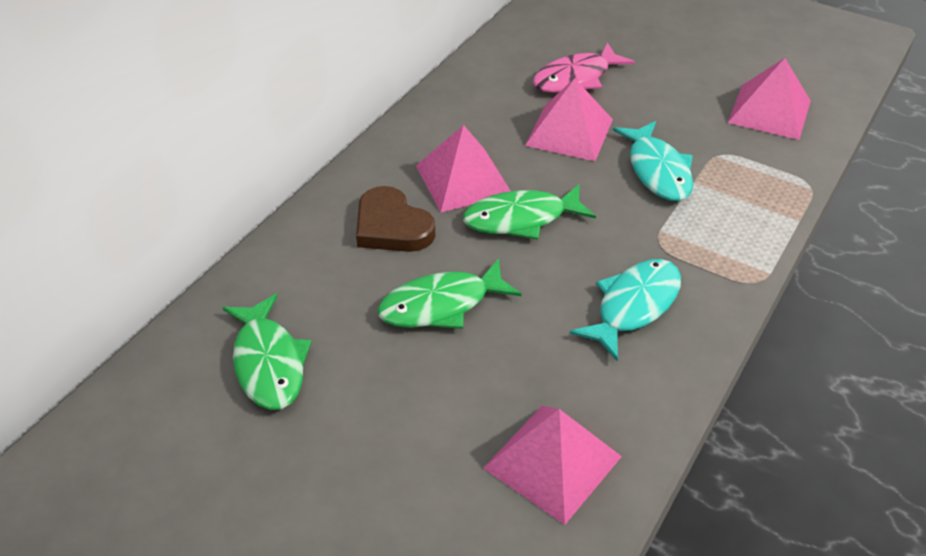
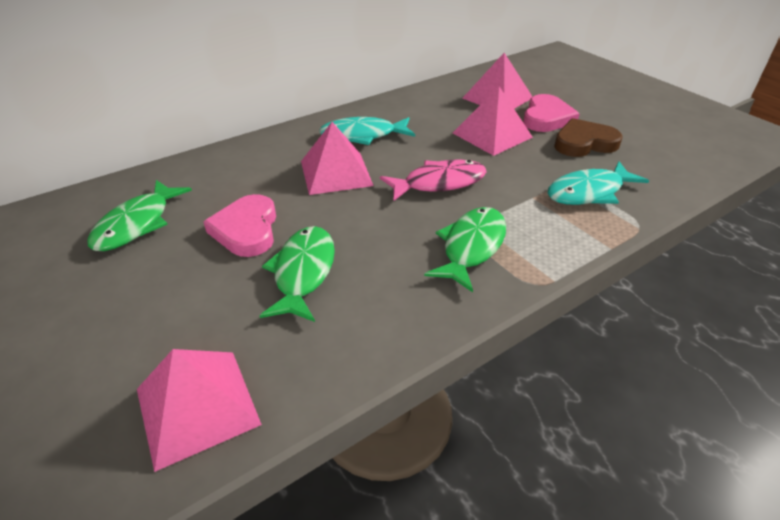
pink heart: none = 0 -> [203,194,276,257] [523,94,580,132] = 2

